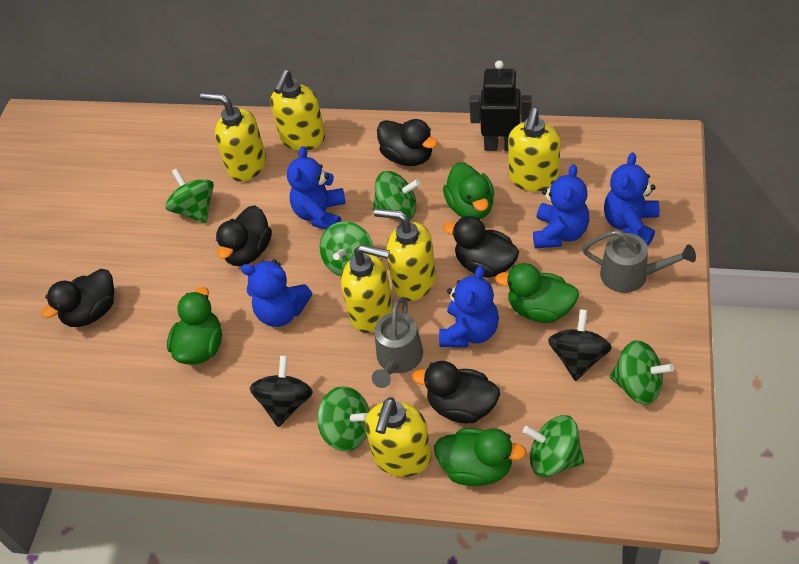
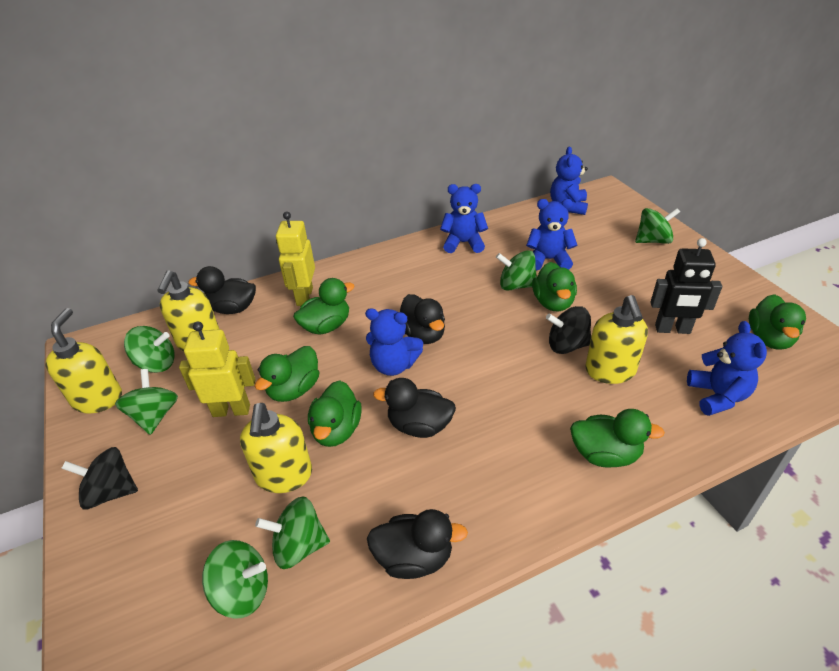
black duck: [42,269,114,327] [216,205,272,266] [377,119,438,166] [412,361,500,424] [443,216,519,278] = 5 -> [188,266,256,314] [367,509,468,579] [373,378,456,438] [400,294,445,344] = 4
green duck: [167,287,222,365] [434,428,526,486] [443,162,494,220] [495,263,579,323] = 4 -> [255,346,319,402] [293,278,355,335] [308,380,362,447] [532,262,577,312] [570,409,665,468] [749,294,806,350] = 6
grey watering can: [372,297,423,388] [582,230,696,293] = 2 -> none = 0
yellow robot: none = 0 -> [179,322,256,417] [276,211,315,306] = 2
yellow soap dispenser: [200,92,266,182] [270,70,325,151] [341,244,393,333] [365,397,431,477] [374,208,436,301] [508,108,561,192] = 6 -> [45,308,122,414] [157,270,219,351] [240,403,312,493] [585,295,648,384] = 4

